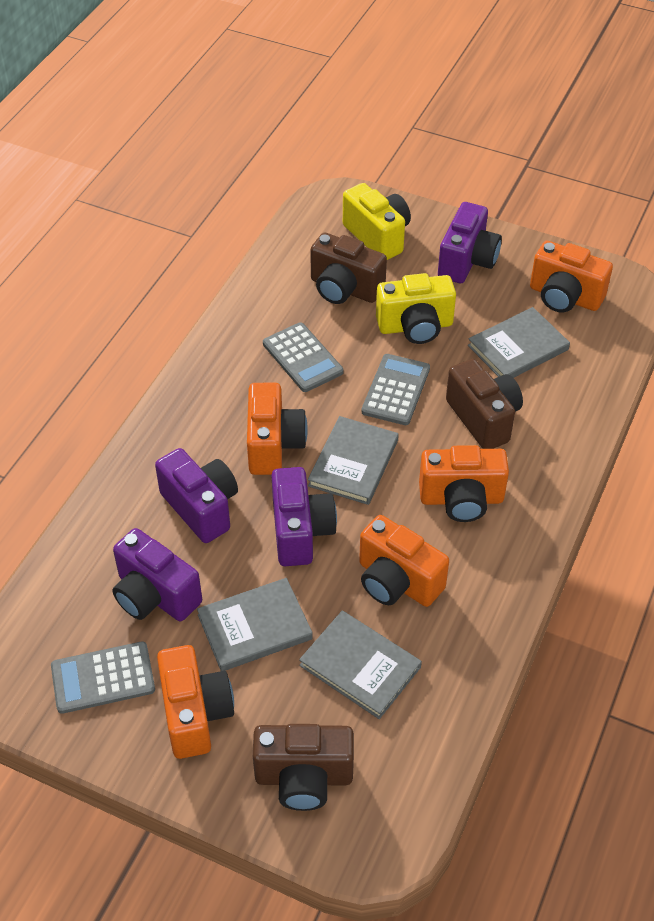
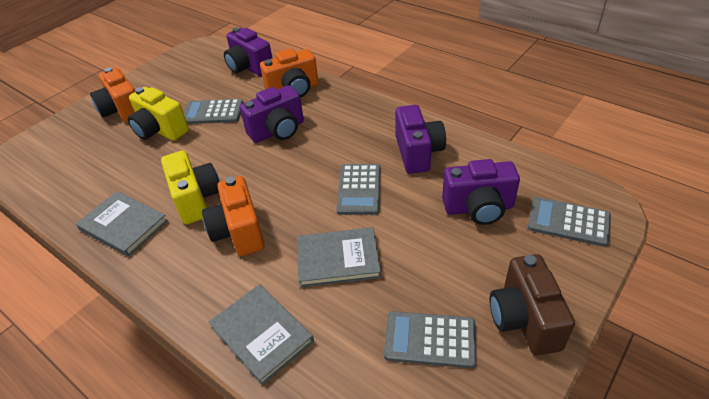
brown camera: [253,724,354,811] [310,233,387,304] [446,359,523,449] = 3 -> [490,254,575,355] = 1
grey book: [197,578,313,671] [299,611,422,719] [308,416,399,505] [468,307,570,378] = 4 -> [76,191,168,257] [209,284,314,385] [297,227,381,287] = 3
grey calculator: [51,641,155,714] [263,322,344,392] [361,354,430,425] = 3 -> [184,99,243,124] [336,164,380,215] [384,311,476,368] [528,197,611,247] = 4
orange camera: [157,645,234,759] [247,383,308,475] [359,515,449,607] [419,445,509,522] [530,241,613,313] = 5 -> [90,67,135,123] [202,176,265,256] [260,49,318,98] = 3

